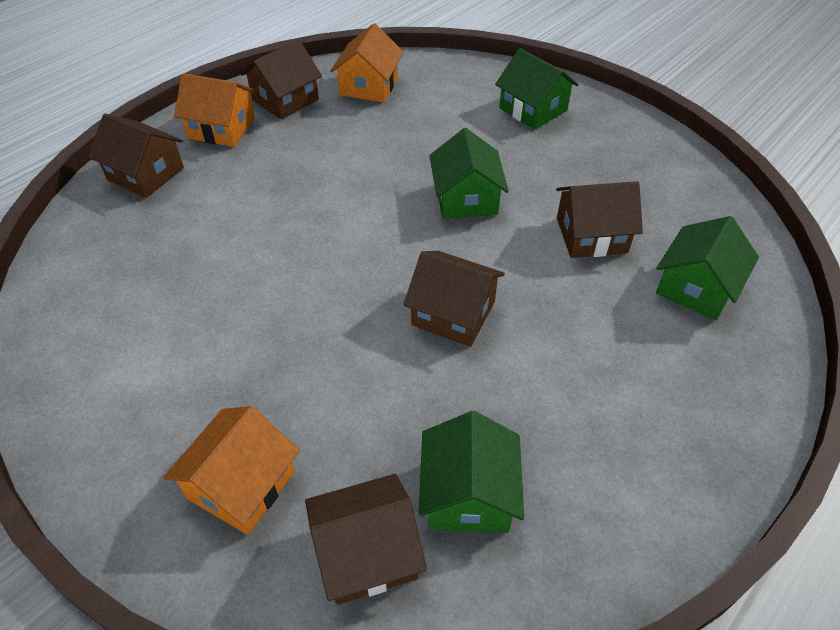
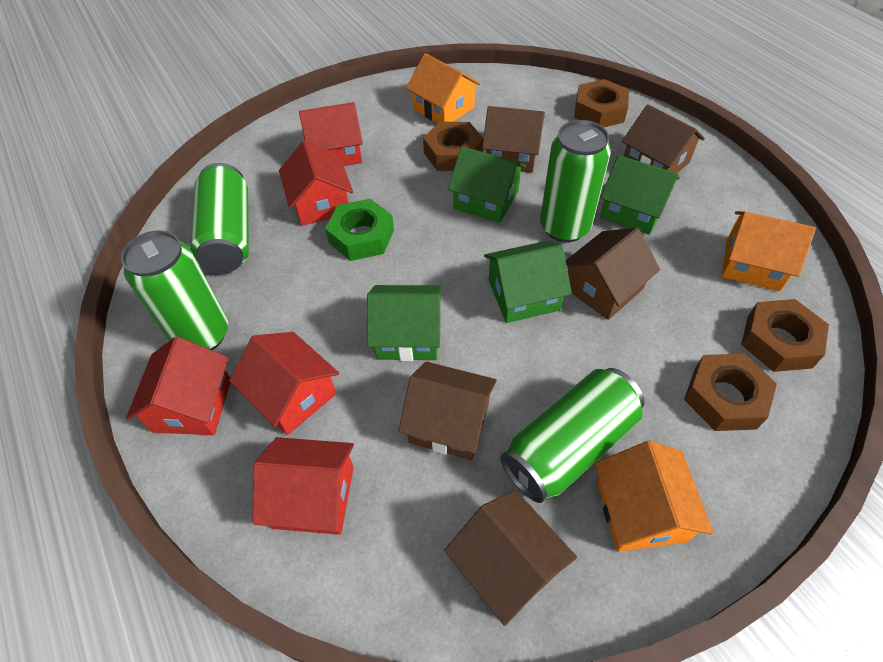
brown nut: none = 0 -> [423,121,484,171] [574,79,629,127] [684,354,777,431] [741,299,829,372] = 4
green can: none = 0 -> [121,230,228,350] [190,163,249,273] [500,368,645,503] [540,120,611,242] = 4
green nut: none = 0 -> [325,199,394,261] = 1
red house: none = 0 -> [126,337,230,435] [229,332,339,435] [252,437,354,535] [279,140,353,226] [299,102,363,166] = 5

